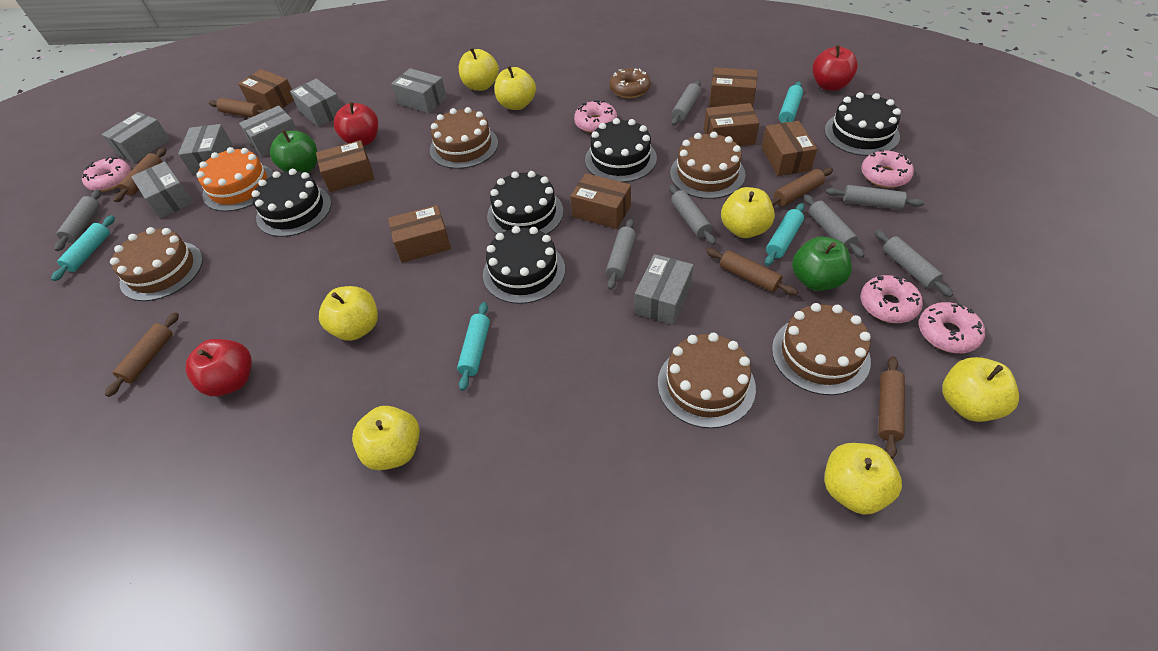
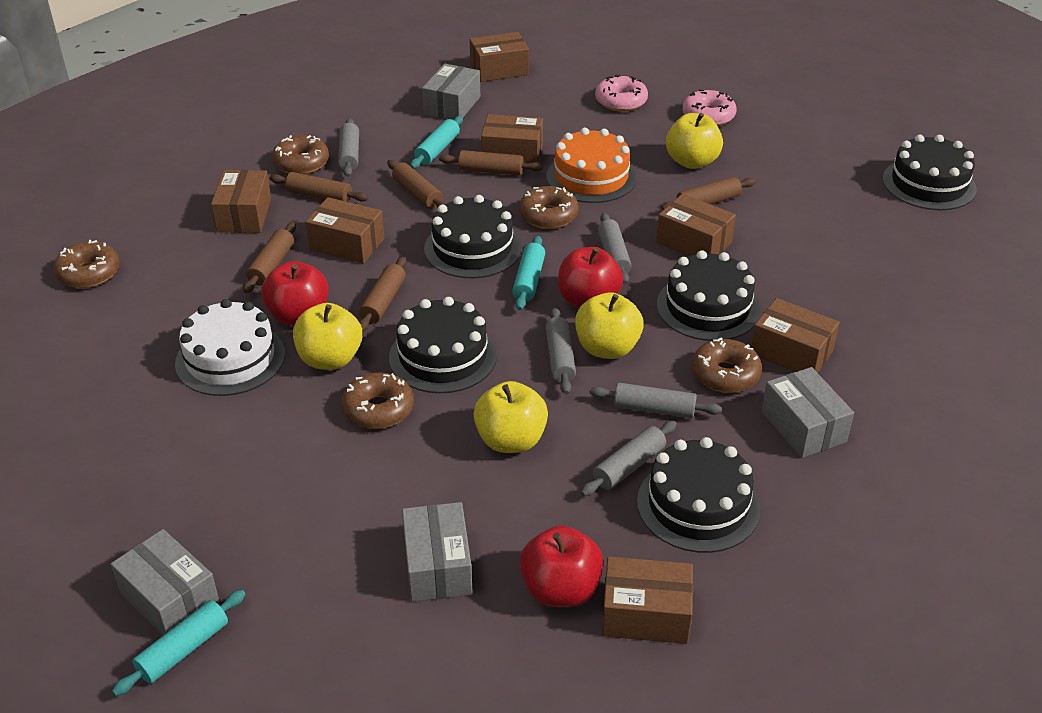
brown cake: [110,227,203,301] [430,107,498,169] [658,333,756,428] [670,132,745,199] [772,303,871,395] = 5 -> none = 0
brown donut: [610,68,651,98] = 1 -> [53,240,120,288] [272,135,329,174] [342,372,414,429] [519,186,579,229] [692,338,762,393] = 5
green apple: [270,130,317,173] [792,236,852,291] = 2 -> none = 0
grey box: [102,112,170,163] [131,161,194,218] [178,124,233,174] [239,106,298,157] [290,78,342,127] [391,68,447,113] [634,254,693,325] = 7 -> [111,529,220,635] [402,502,473,602] [422,64,480,120] [761,367,854,458] = 4
grey rolling pin: [54,190,101,251] [606,219,636,290] [669,185,716,245] [671,80,701,126] [804,195,865,258] [826,185,925,210] [875,230,953,297] = 7 -> [338,118,359,177] [545,308,576,395] [581,421,677,496] [590,383,722,418] [598,213,631,284] = 5
pink donut: [82,157,131,192] [574,100,617,133] [861,150,914,188] [861,275,923,323] [919,302,985,353] = 5 -> [595,74,648,112] [683,89,737,126] = 2
turquoise rolling pin: [51,215,115,281] [457,302,490,391] [765,203,805,266] [779,82,803,123] = 4 -> [112,590,246,696] [410,116,463,169] [512,236,545,310] = 3
white cake: none = 0 -> [175,299,285,396] = 1
yellow apple: [319,286,378,341] [352,406,420,470] [459,48,499,91] [495,66,536,110] [721,187,775,238] [824,443,902,515] [942,357,1019,422] = 7 -> [293,303,362,370] [474,381,548,453] [575,292,644,359] [666,113,723,169] = 4

